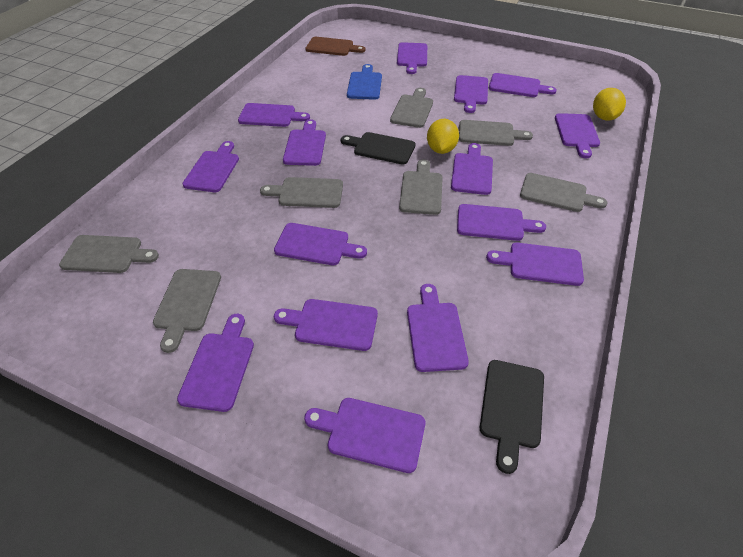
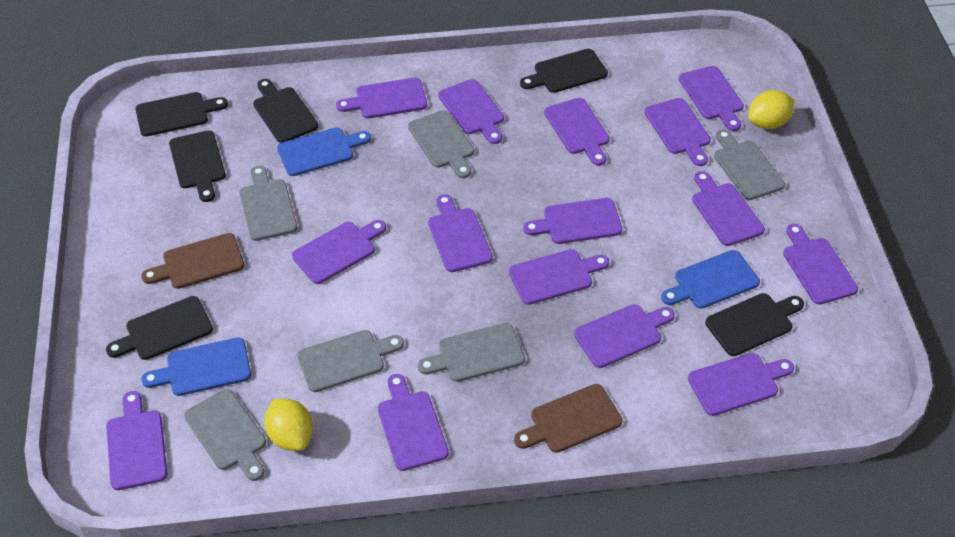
black cutting board: [341,132,416,164] [480,360,544,474] = 2 -> [106,296,213,360] [135,92,228,137] [169,130,226,202] [253,79,318,143] [520,49,608,93] [705,293,804,356] = 6
blue cutting board: [347,64,382,100] = 1 -> [141,337,251,396] [277,127,371,176] [661,250,760,309] = 3
brown cutting board: [305,37,365,56] = 1 -> [141,233,244,289] [514,384,623,453] = 2
grey cutting board: [59,235,159,273] [153,269,221,353] [260,177,343,208] [390,88,433,128] [399,159,443,215] [459,120,533,146] [520,173,607,212] = 7 -> [184,389,266,481] [239,166,297,241] [297,330,404,392] [408,110,474,178] [418,323,525,382] [714,129,785,200] = 6

